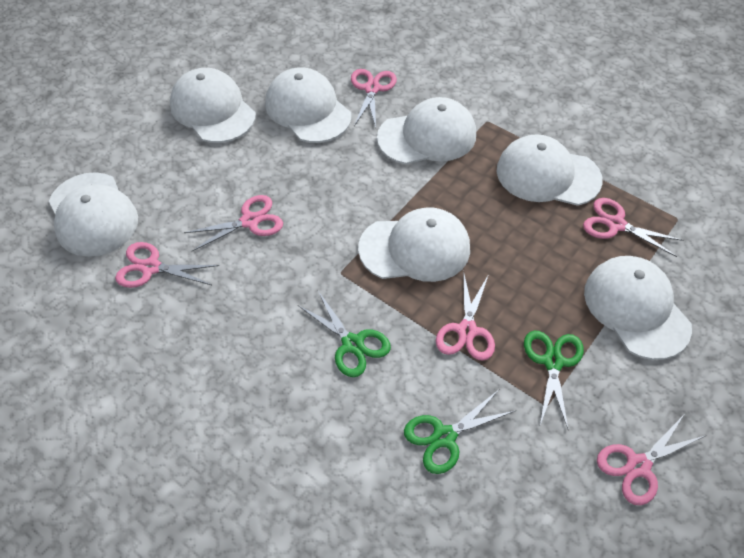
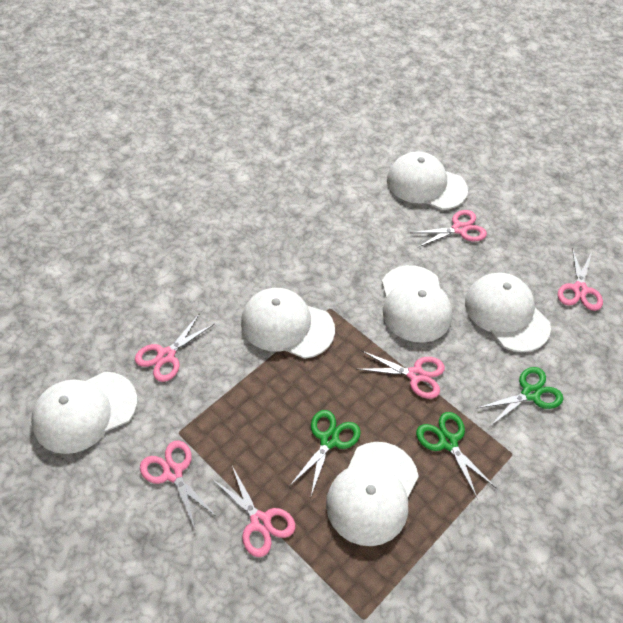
white cap: [49,172,138,257] [170,68,256,143] [265,67,351,143] [358,207,470,282] [377,97,476,164] [497,134,603,206] [584,256,692,360] = 7 -> [31,372,137,454] [241,288,335,359] [326,442,419,546] [382,265,452,343] [387,151,468,210] [465,273,551,352] = 6

